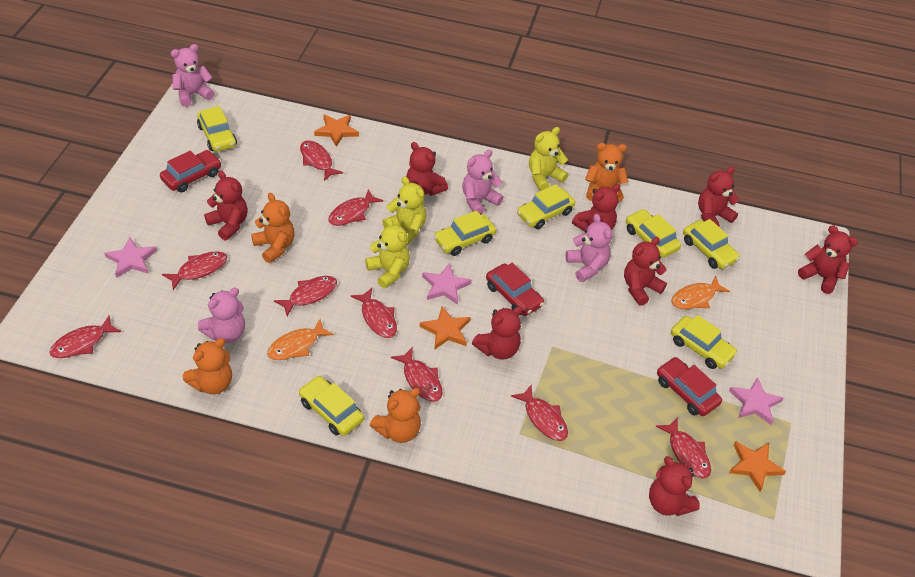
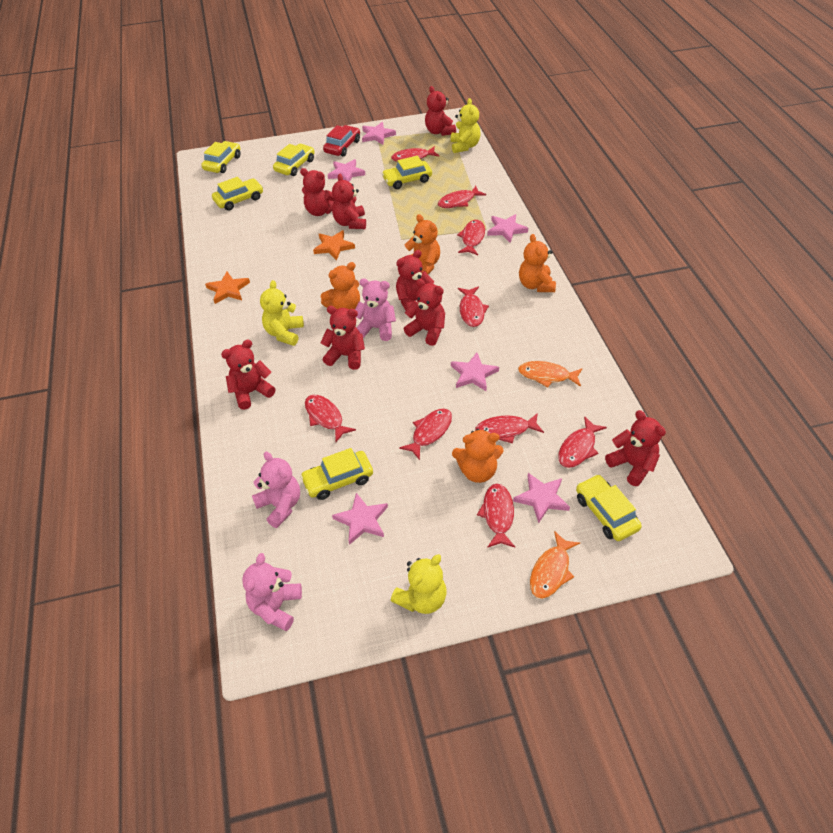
orange star: [314,114,359,147] [420,306,471,350] [729,441,786,492] = 3 -> [205,272,250,304] [313,230,355,261] = 2
pink star: [104,237,157,278] [422,263,472,305] [729,377,784,425] = 3 -> [328,159,365,182] [332,493,388,545] [362,122,396,145] [451,352,499,391] [487,214,528,243] [513,473,570,523] = 6
pink teddy bear: [171,44,215,107] [198,288,245,343] [462,150,504,215] [565,214,612,282] = 4 -> [242,553,302,631] [252,452,300,528] [355,279,396,341] = 3
red car: [160,150,221,192] [486,263,544,316] [657,357,722,416] = 3 -> [323,125,360,157] = 1
yellow car: [197,106,237,152] [299,376,364,436] [434,210,496,256] [517,184,575,229] [626,209,681,258] [671,315,738,369] [683,219,740,269] = 7 -> [201,141,241,173] [212,177,263,211] [273,144,315,176] [300,448,373,500] [382,156,432,189] [576,474,642,541] = 6

